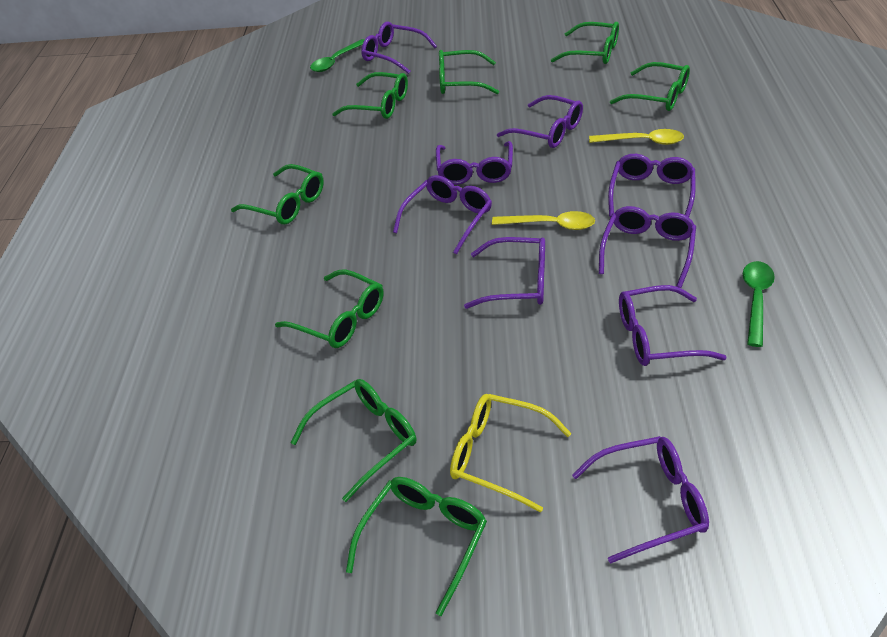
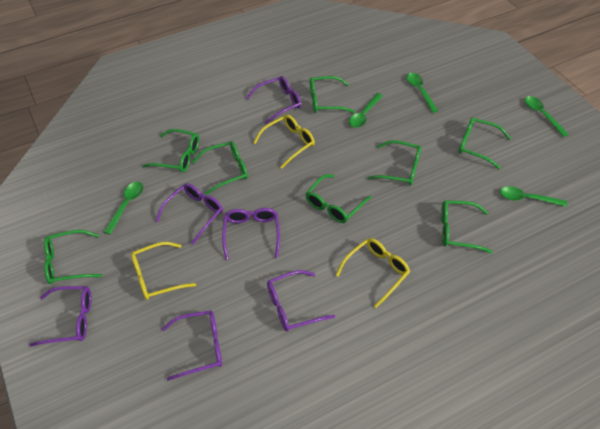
green spoon: [310,39,364,72] [743,261,775,347] = 2 -> [104,182,143,235] [349,93,383,128] [407,73,438,113] [500,186,567,207] [525,96,569,137] = 5
purple glasses: [361,22,437,74] [393,175,492,255] [436,141,513,185] [464,237,545,309] [497,95,583,148] [572,436,709,564] [599,206,696,288] [608,154,696,217] [619,285,727,366] = 9 -> [29,286,92,347] [156,183,223,245] [162,310,222,381] [222,208,280,260] [246,76,301,124] [267,270,335,332] = 6
yellow glasses: [450,394,572,512] = 1 -> [131,242,196,300] [253,115,315,169] [336,238,410,308] = 3
yellow spoon: [492,211,595,230] [589,129,684,145] = 2 -> none = 0

